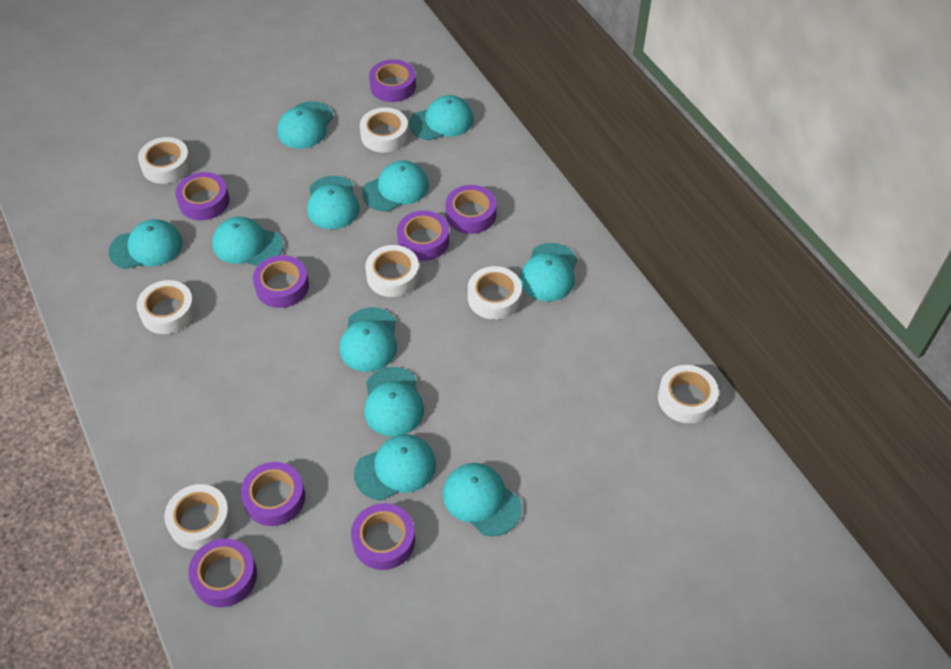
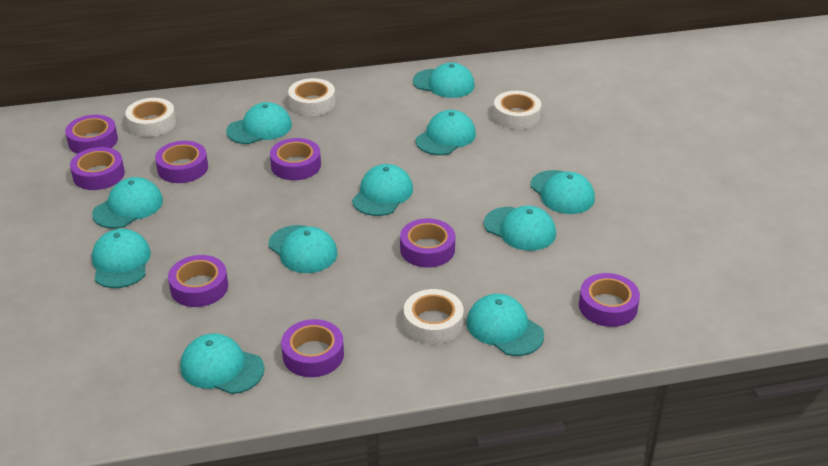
white tape: [136,280,196,334] [138,137,191,184] [164,484,231,550] [360,107,408,153] [365,245,419,297] [468,266,522,320] [658,365,719,424] = 7 -> [125,98,176,137] [288,78,335,116] [404,289,464,344] [493,91,541,129] = 4

